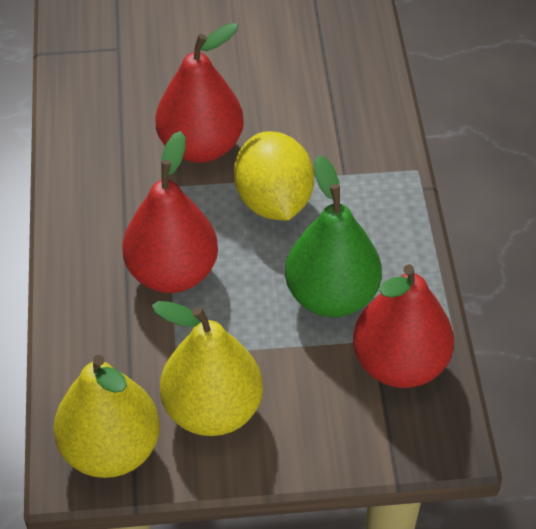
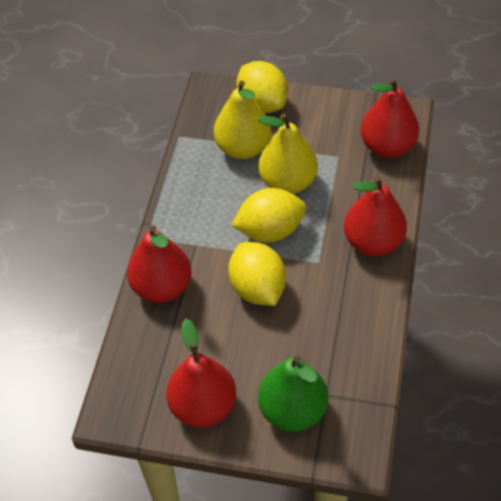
red pear: [122,131,218,293] [155,23,244,163] [353,264,454,388] = 3 -> [127,225,192,303] [166,319,236,428] [344,176,407,256] [361,78,419,158] = 4
yellow lemon: [234,131,314,221] = 1 -> [228,242,286,306] [231,188,306,242] [237,61,288,113] = 3

